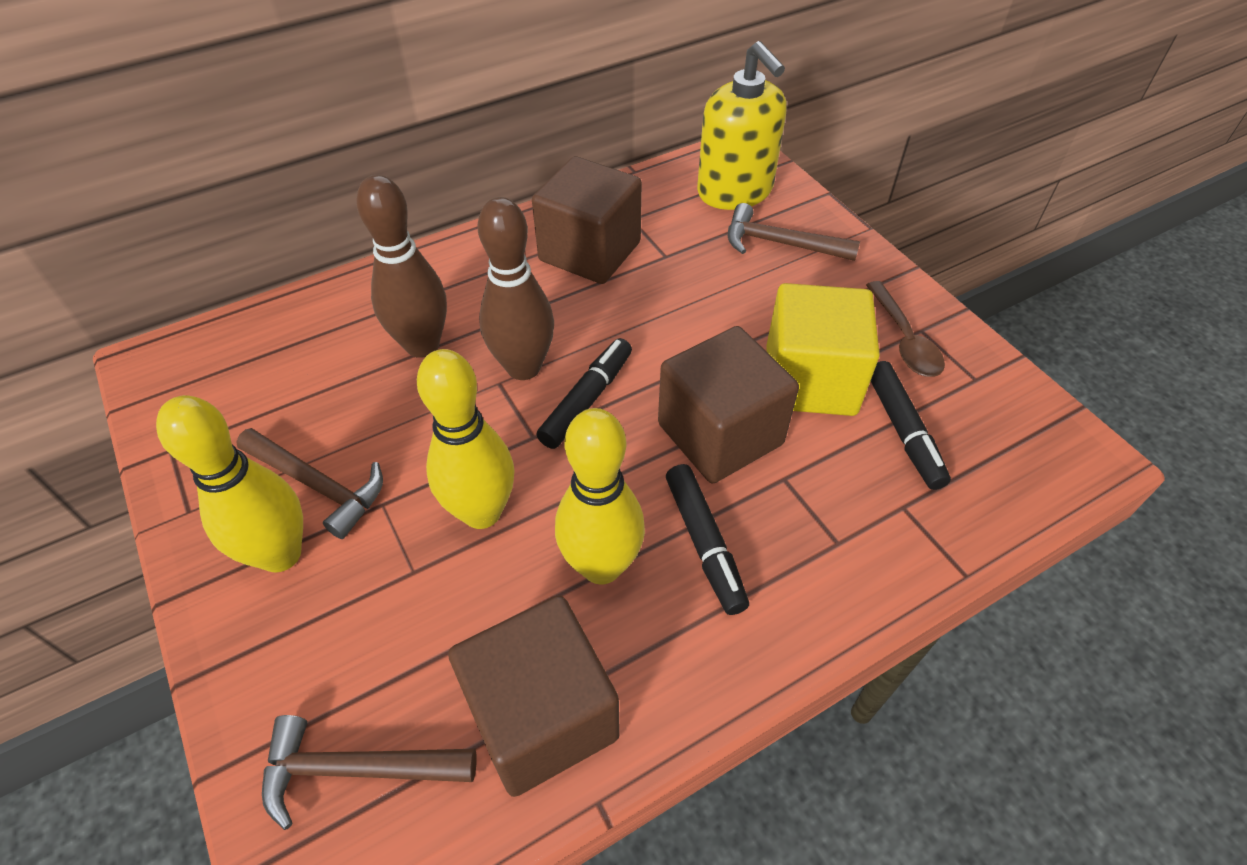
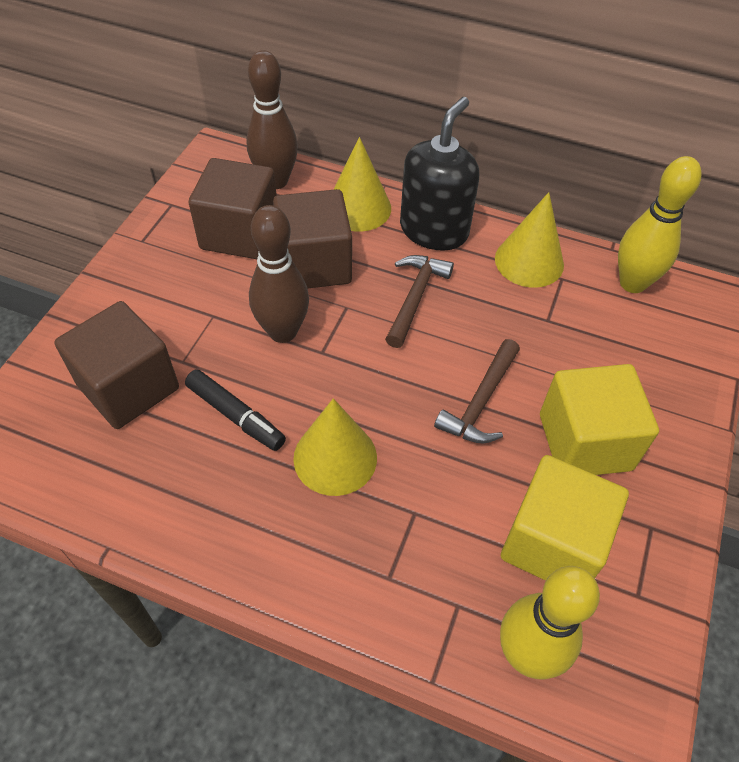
black marker: [536,338,632,449] [666,464,749,615] [871,361,951,490] = 3 -> [185,369,286,451] = 1
black soap dispenser: none = 0 -> [400,97,479,251] = 1
brown hammer: [236,428,383,539] [262,715,477,830] [728,203,860,261] = 3 -> [385,255,454,348] [434,339,520,443] = 2
brown spoon: [866,281,945,377] = 1 -> none = 0
yellow bowling pin: [156,395,303,572] [417,349,514,529] [555,408,645,585] = 3 -> [500,566,600,680] [618,156,702,293] = 2
yellow cone: none = 0 -> [293,398,377,496] [333,137,391,232] [495,192,564,288] = 3
yellow cube: [767,283,880,416] = 1 -> [501,455,629,581] [540,364,659,475] = 2
yellow soap dispenser: [697,41,787,210] = 1 -> none = 0

